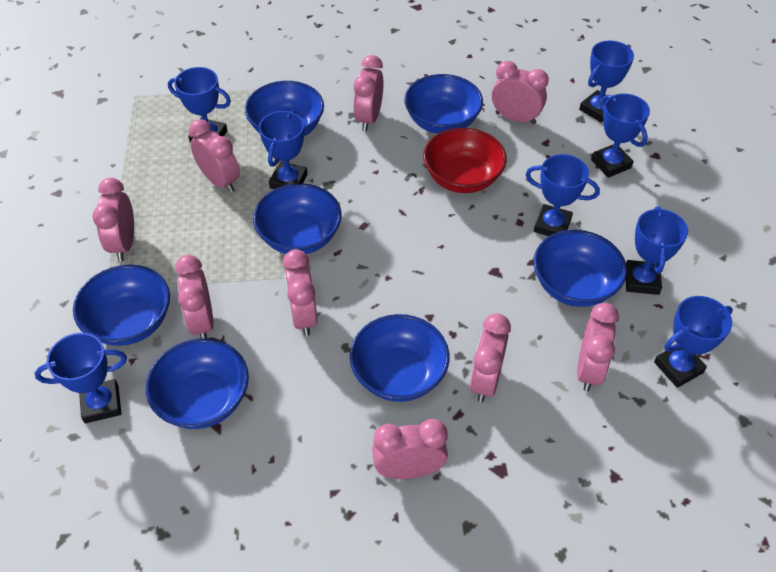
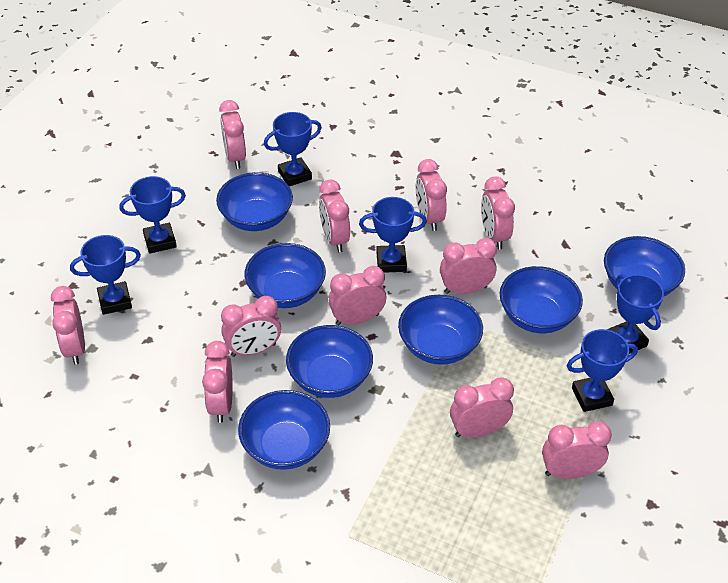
blue trophy: [35,333,127,424] [168,67,231,143] [259,110,308,189] [525,154,600,236] [579,41,634,123] [591,94,650,178] [626,206,688,295] [654,296,733,388] = 8 -> [70,235,141,315] [119,176,186,254] [264,112,322,186] [359,197,427,273] [567,329,638,412] [607,274,664,354] = 6
pink clock: [92,178,134,261] [175,255,214,339] [189,119,240,193] [283,249,318,336] [353,55,384,131] [372,419,448,479] [470,313,511,402] [492,61,549,125] [577,303,619,392] = 9 -> [51,286,85,365] [202,341,233,423] [219,100,246,169] [221,296,281,357] [319,180,350,252] [329,266,386,325] [416,159,447,231] [440,238,497,294] [450,377,514,437] [481,176,515,249] [542,421,612,479] = 11
red bowl: [423,128,507,193] = 1 -> none = 0

